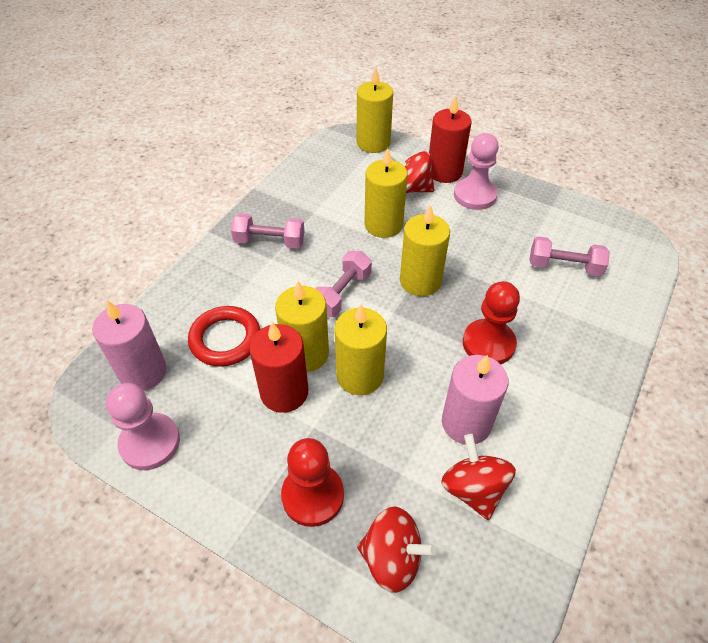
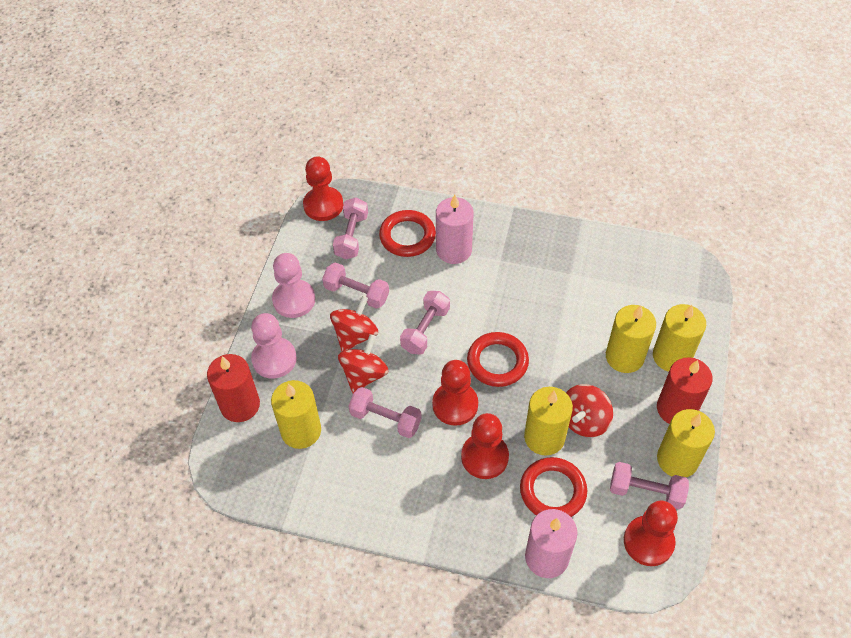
pink dumbbell: [231,213,305,249] [315,251,372,317] [530,236,610,276] = 3 -> [322,262,389,309] [333,198,368,259] [348,387,422,438] [400,291,450,355] [610,462,689,509] = 5
red pawn: [281,438,344,527] [463,281,520,364] = 2 -> [303,156,343,221] [432,360,478,426] [461,413,509,479] [624,501,678,566] = 4
red ring: [188,306,260,367] = 1 -> [379,210,436,257] [467,332,529,387] [520,457,587,517] = 3

